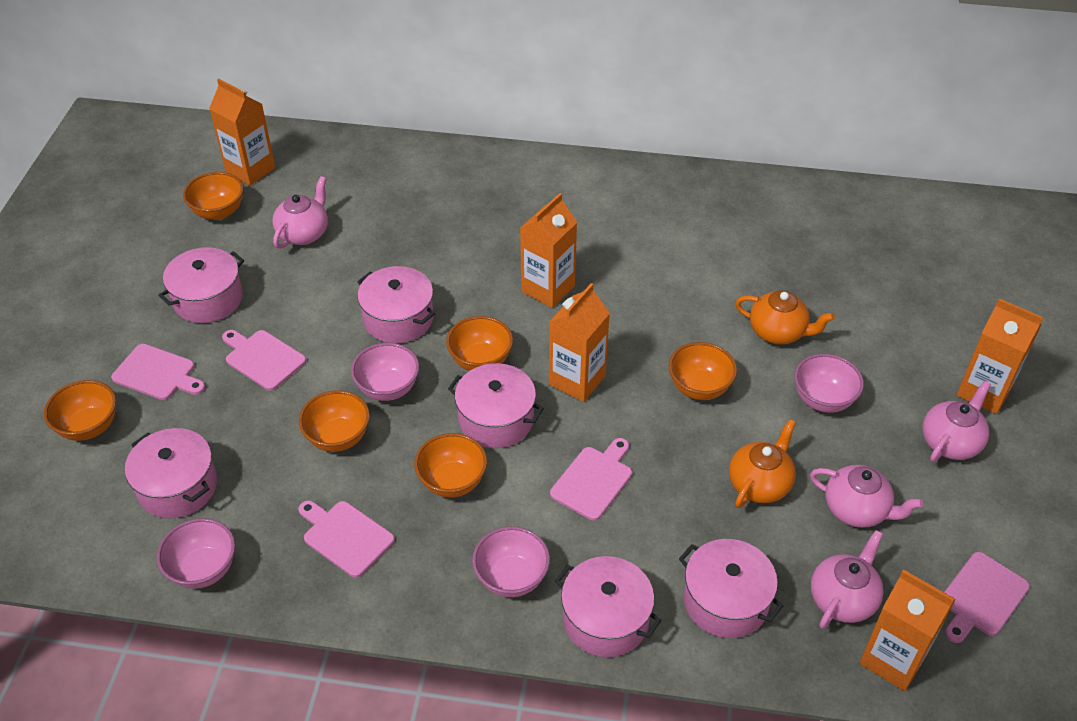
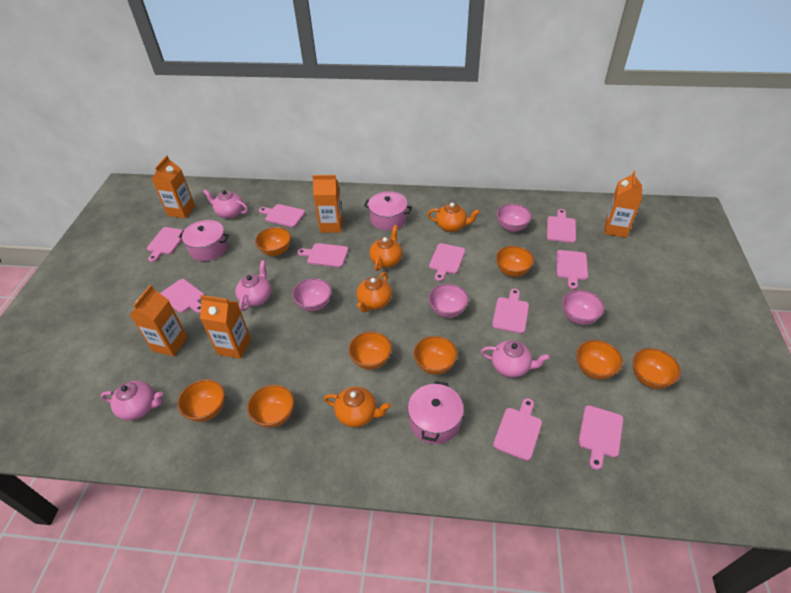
orange bowl: [44,380,116,441] [183,172,243,220] [299,390,370,452] [414,433,487,498] [446,316,513,371] [669,342,737,400] = 6 -> [178,379,225,422] [247,385,294,428] [255,227,291,256] [349,331,392,370] [414,336,458,375] [496,246,534,277] [576,340,623,380] [633,348,681,389] = 8
orange teapot: [729,419,796,508] [735,290,835,344] = 2 -> [324,387,391,427] [357,272,392,313] [369,225,402,271] [427,203,480,232] = 4
pink cutting board: [111,344,205,400] [222,330,306,390] [298,500,395,578] [550,438,632,521] [944,552,1030,643] = 5 -> [147,227,183,262] [160,279,204,313] [259,204,305,227] [297,243,348,267] [429,243,465,281] [492,289,529,334] [493,398,542,461] [547,209,576,243] [556,250,588,289] [578,405,623,470] = 10
pink pot: [125,428,217,518] [158,247,244,323] [357,266,435,343] [448,363,544,448] [555,556,662,657] [679,539,783,638] = 6 -> [179,220,229,261] [364,191,412,231] [408,381,464,444] = 3

